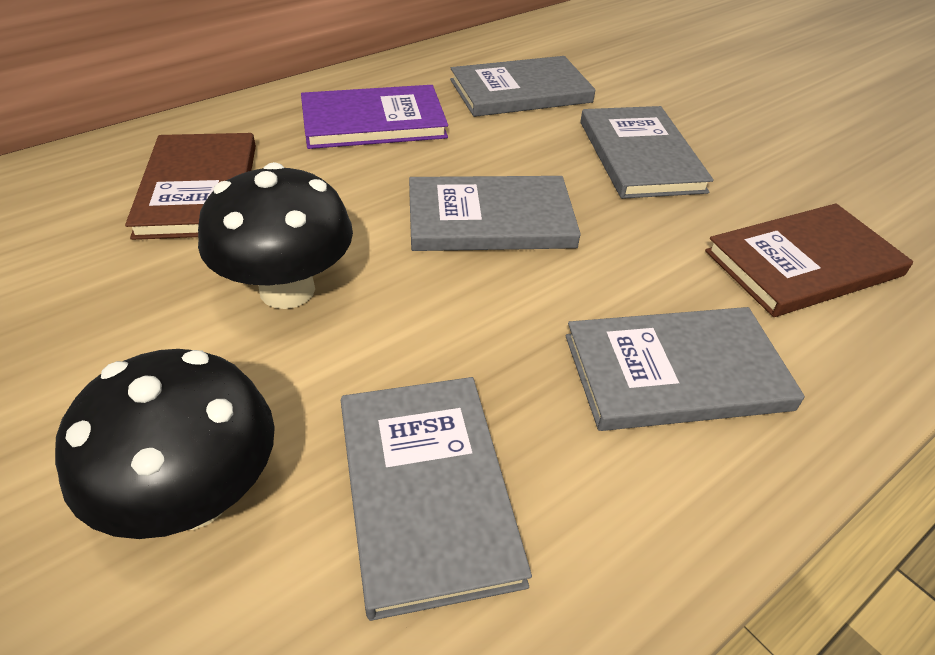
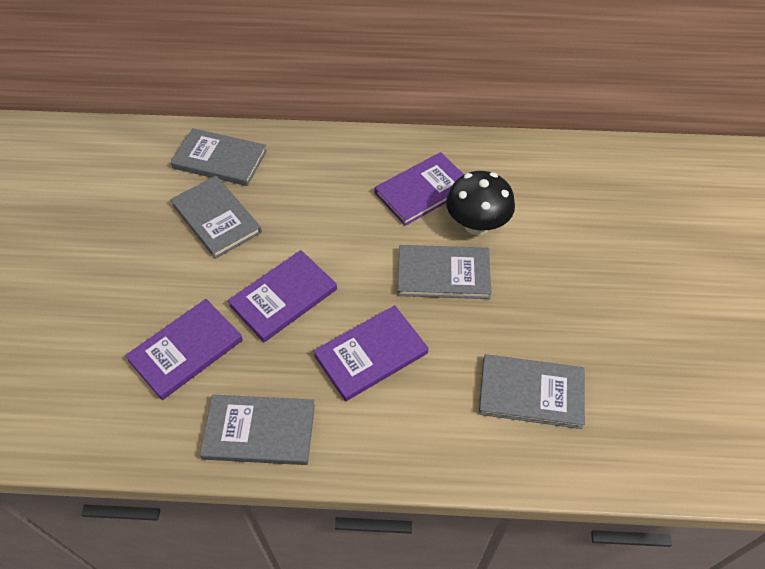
black mushroom: [55,349,275,539] [198,162,353,309] = 2 -> [446,171,515,235] = 1
brown book: [125,133,256,240] [705,203,913,317] = 2 -> none = 0
purple book: [301,85,448,149] = 1 -> [125,299,243,400] [228,250,337,342] [313,305,428,401] [375,152,464,226] = 4

